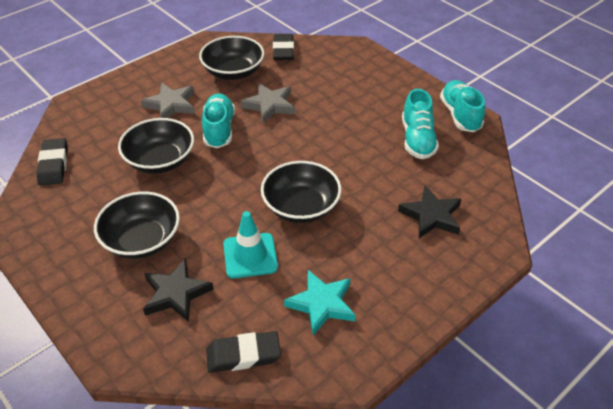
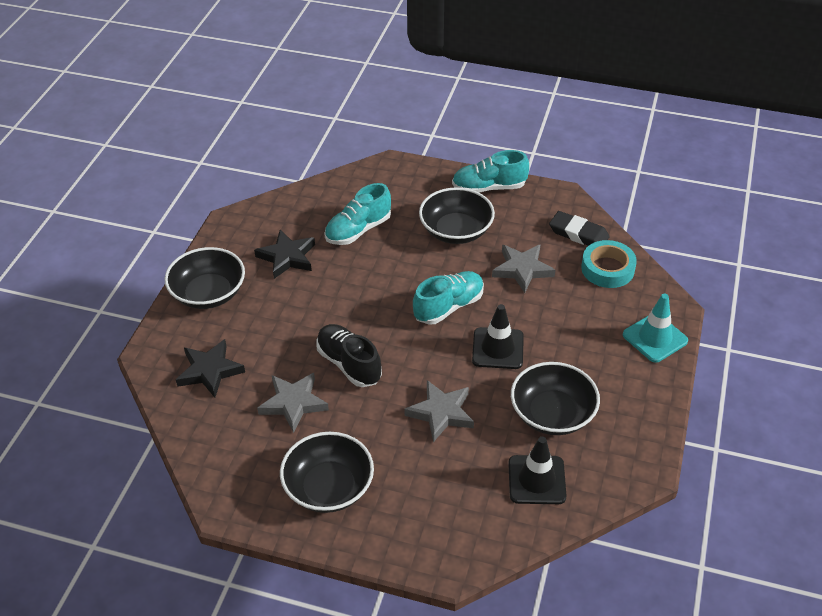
black eraser: [36,138,68,186] [206,331,281,373] [273,34,294,60] = 3 -> [549,211,610,246] = 1
black shoe: none = 0 -> [316,324,382,387] = 1
black traffic cone: none = 0 -> [472,304,524,369] [508,437,567,504] = 2
grey star: [141,83,195,118] [241,83,295,124] = 2 -> [257,373,329,433] [404,380,474,442] [492,245,555,293] = 3
turquoise star: [284,270,356,335] = 1 -> none = 0
turquoise tape: none = 0 -> [581,240,637,288] = 1

